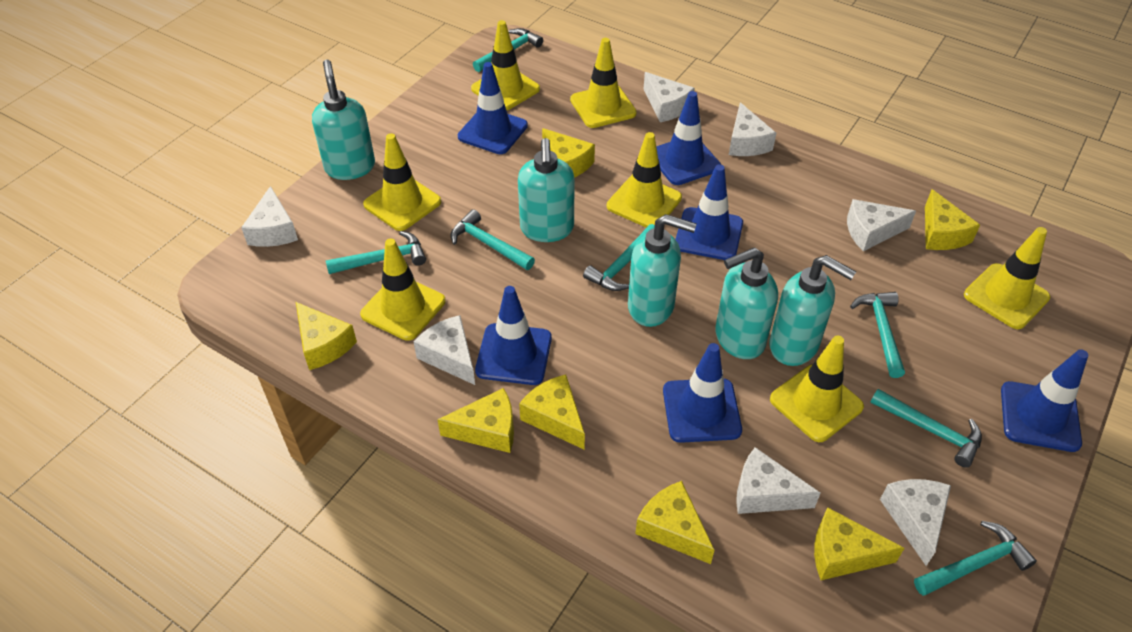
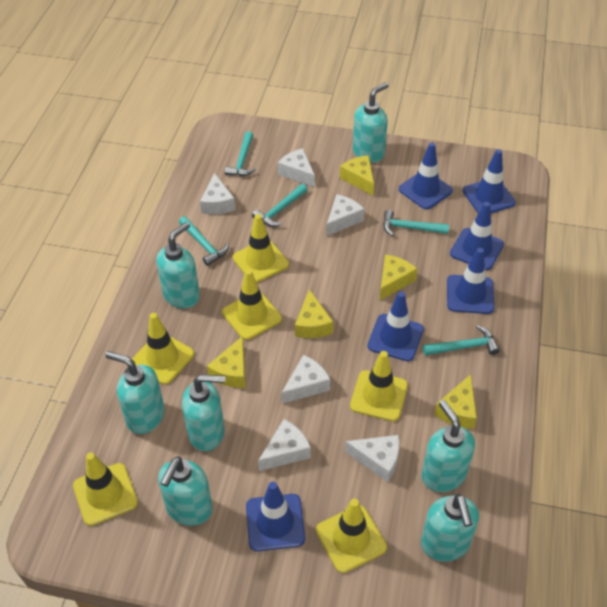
turquoise hammer: [326,231,426,274] [450,209,535,270] [473,28,543,72] [583,224,655,291] [850,292,905,378] [870,389,982,468] [914,521,1037,596] = 7 -> [179,216,229,266] [225,131,256,176] [252,184,307,227] [383,210,449,236] [423,325,500,356] = 5
turquoise soap dispenser: [312,60,375,180] [518,138,575,242] [628,214,697,327] [715,247,778,359] [769,255,856,366] = 5 -> [105,351,165,434] [156,222,200,308] [158,456,213,526] [182,374,225,451] [353,82,389,163] [421,400,475,492] [421,493,479,562] = 7
white cheese: [241,186,298,247] [413,315,475,385] [643,72,695,122] [729,102,776,156] [736,447,821,514] [847,199,916,251] [880,479,951,566] = 7 -> [200,173,235,214] [258,419,311,471] [278,148,315,187] [281,355,330,404] [326,194,365,236] [345,435,400,482] = 6
yellow cheese: [296,302,357,370] [437,388,514,453] [519,375,585,449] [542,128,595,178] [635,481,714,564] [814,507,904,580] [925,189,980,250] = 7 -> [207,336,246,388] [295,289,333,338] [340,155,374,196] [380,254,418,300] [434,374,477,429] = 5
yellow traffic cone: [360,239,445,341] [363,133,441,231] [471,20,540,111] [570,38,637,128] [607,132,682,228] [770,335,864,442] [964,227,1051,329] = 7 -> [73,452,138,526] [132,313,194,384] [222,269,282,340] [233,214,289,283] [316,499,387,573] [350,351,408,421] = 6

